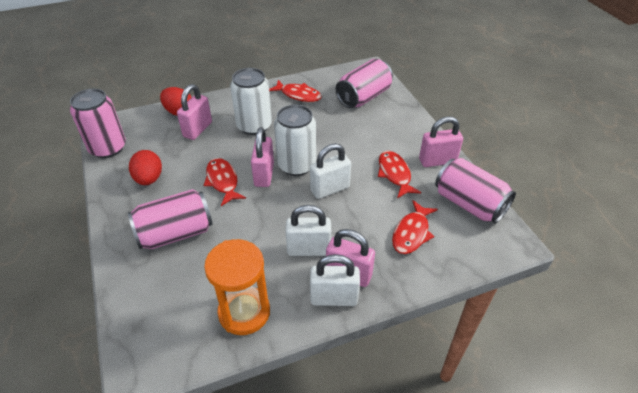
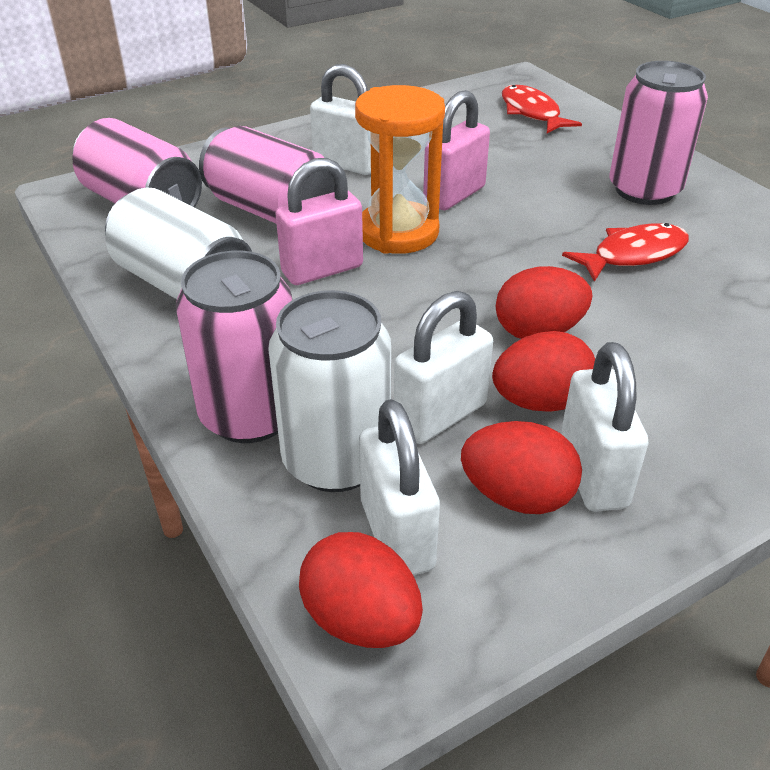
pink padlock: [177,84,212,140] [251,127,274,187] [326,229,375,287] [419,116,463,167] = 4 -> [275,158,363,285] [423,90,490,210] = 2
red egg: [129,150,162,185] [160,87,192,116] = 2 -> [299,532,423,648] [461,421,582,514] [492,331,595,412] [496,266,592,339] = 4
red fish: [204,158,246,206] [269,80,322,102] [378,151,421,198] [392,200,438,254] = 4 -> [502,85,582,133] [562,223,689,282] = 2
white padlock: [286,205,331,256] [310,143,351,199] [310,254,360,306] = 3 -> [310,64,371,175] [359,399,440,575] [394,291,493,444] [561,342,648,512] = 4

